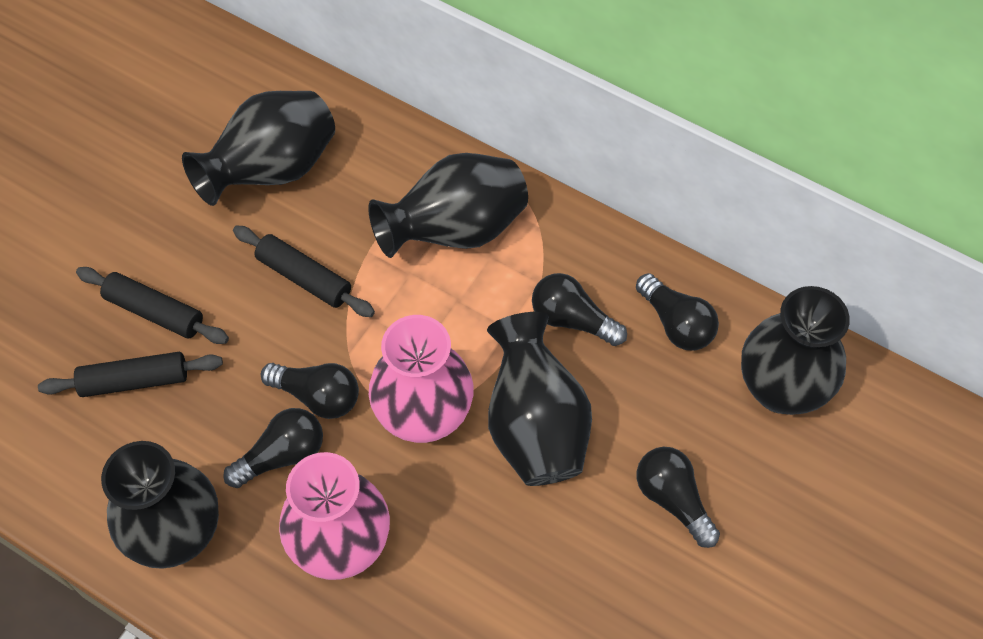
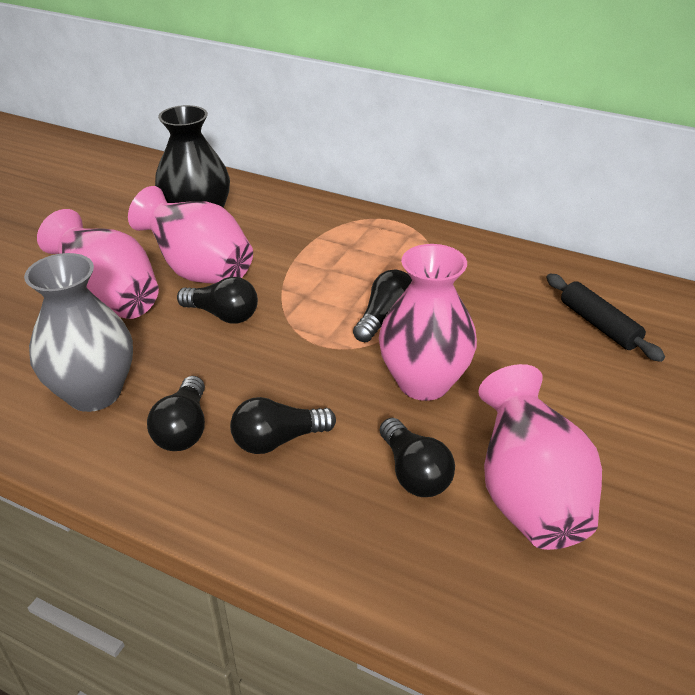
black rolling pin: [38,352,223,397] [76,267,229,344] [233,225,375,317] = 3 -> [546,274,665,362] = 1
black vase: [101,441,219,569] [182,91,335,206] [368,153,528,258] [487,312,592,486] [741,286,850,415] = 5 -> [155,105,230,208] = 1
grey vase: none = 0 -> [24,253,133,412] = 1
pink vase: [279,452,390,580] [369,315,474,443] = 2 -> [37,209,159,319] [128,186,253,283] [379,244,477,401] [478,364,602,550] = 4

